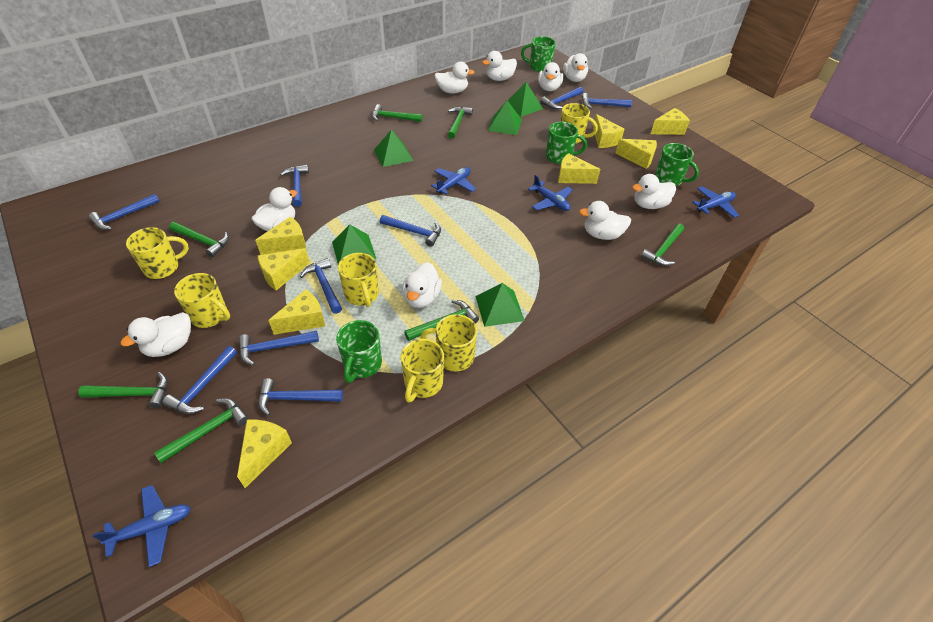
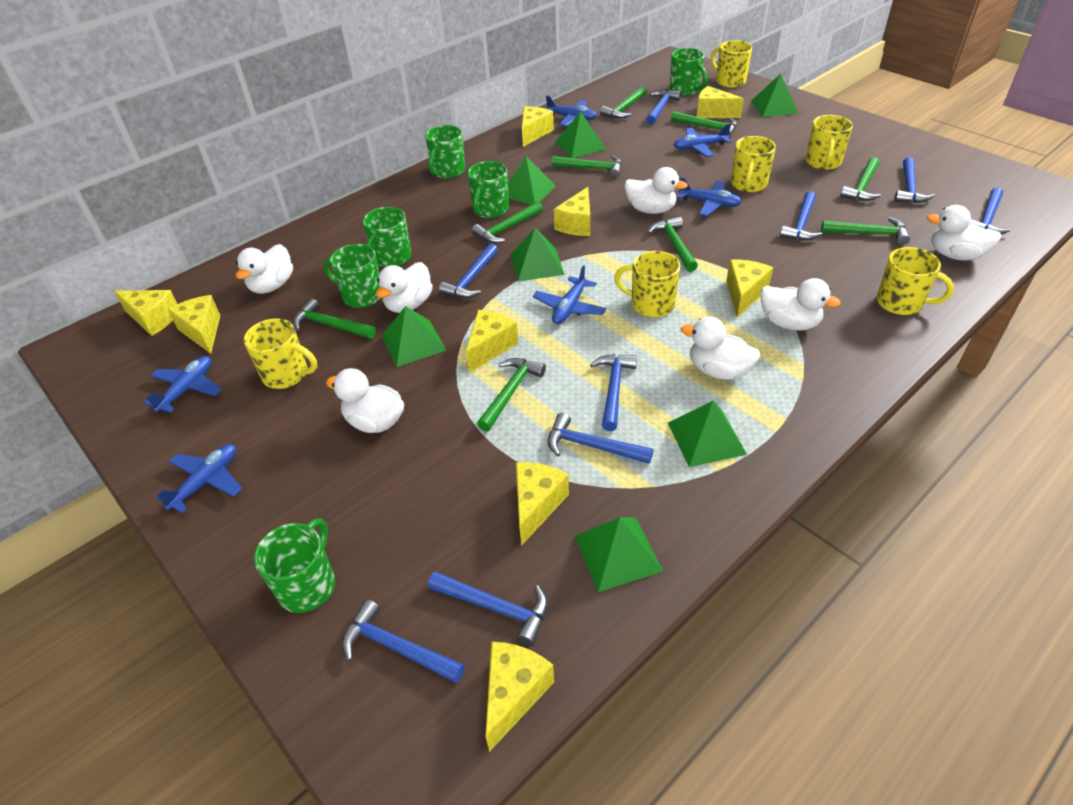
blue plane: [92,485,191,567] [431,167,476,195] [528,175,572,211] [692,186,739,218] = 4 -> [144,356,222,413] [156,444,242,513] [533,265,606,324] [546,96,597,126] [674,124,731,157] [677,177,742,216] = 6
green hammer: [78,372,168,408] [154,398,249,463] [169,222,229,257] [372,104,423,122] [404,300,479,341] [448,107,473,139] [641,224,684,266] = 7 -> [293,298,376,339] [471,201,543,243] [477,358,546,431] [552,155,622,178] [600,86,647,119] [648,217,698,272] [671,111,737,137] [821,217,910,245] [840,157,881,201] = 9
green mug: [336,320,382,383] [521,36,556,72] [546,122,587,164] [655,143,699,186] = 4 -> [254,518,335,613] [323,244,381,308] [363,207,412,267] [425,125,465,179] [468,161,509,218] [670,48,708,96] = 6
green pyramid: [332,224,376,264] [374,130,413,167] [475,283,525,327] [488,100,522,135] [508,82,543,117] = 5 -> [382,306,446,367] [508,156,556,205] [511,228,565,281] [555,111,606,158] [575,517,663,592] [668,400,747,467] [751,74,799,117] = 7
white duck: [121,312,191,357] [252,187,297,231] [402,262,442,308] [434,62,475,93] [482,51,517,81] [538,62,563,91] [563,53,588,82] [579,201,631,240] [632,174,676,209] = 9 -> [236,244,293,294] [326,368,404,433] [376,262,433,313] [625,167,688,214] [681,316,760,380] [760,278,841,331] [927,205,1001,261] = 7
yellow cheese: [237,420,292,488] [255,216,306,255] [258,248,309,291] [268,289,325,335] [558,153,600,184] [593,114,624,148] [615,139,657,169] [651,108,690,135] = 8 -> [114,290,177,336] [168,295,221,354] [466,310,519,373] [485,642,554,752] [516,462,569,546] [522,106,554,147] [554,187,590,236] [696,86,744,118] [726,259,773,318] = 9

